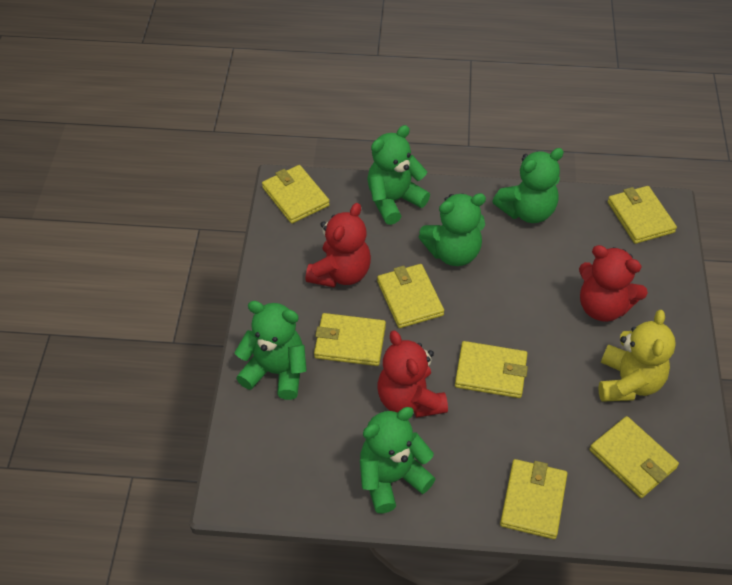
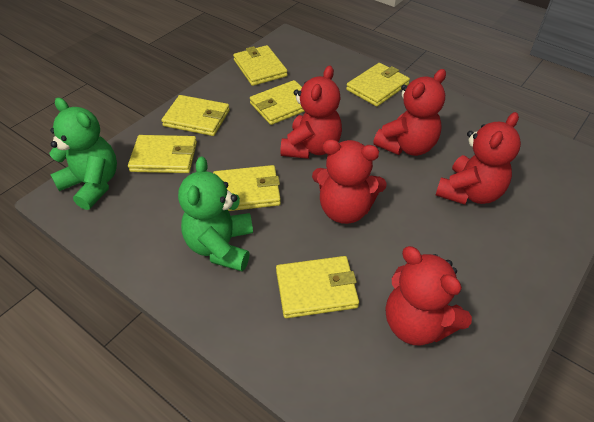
green teddy bear: [234,301,307,400] [360,407,435,514] [367,125,430,225] [419,193,486,266] [492,148,564,223] = 5 -> [49,98,117,210] [178,156,253,271] = 2
red teddy bear: [306,203,371,287] [378,330,448,418] [579,245,648,322] = 3 -> [280,65,342,159] [312,139,387,224] [373,69,446,156] [386,246,472,346] [436,112,521,205] = 5
yellow teddy bear: [598,310,676,402] = 1 -> none = 0

